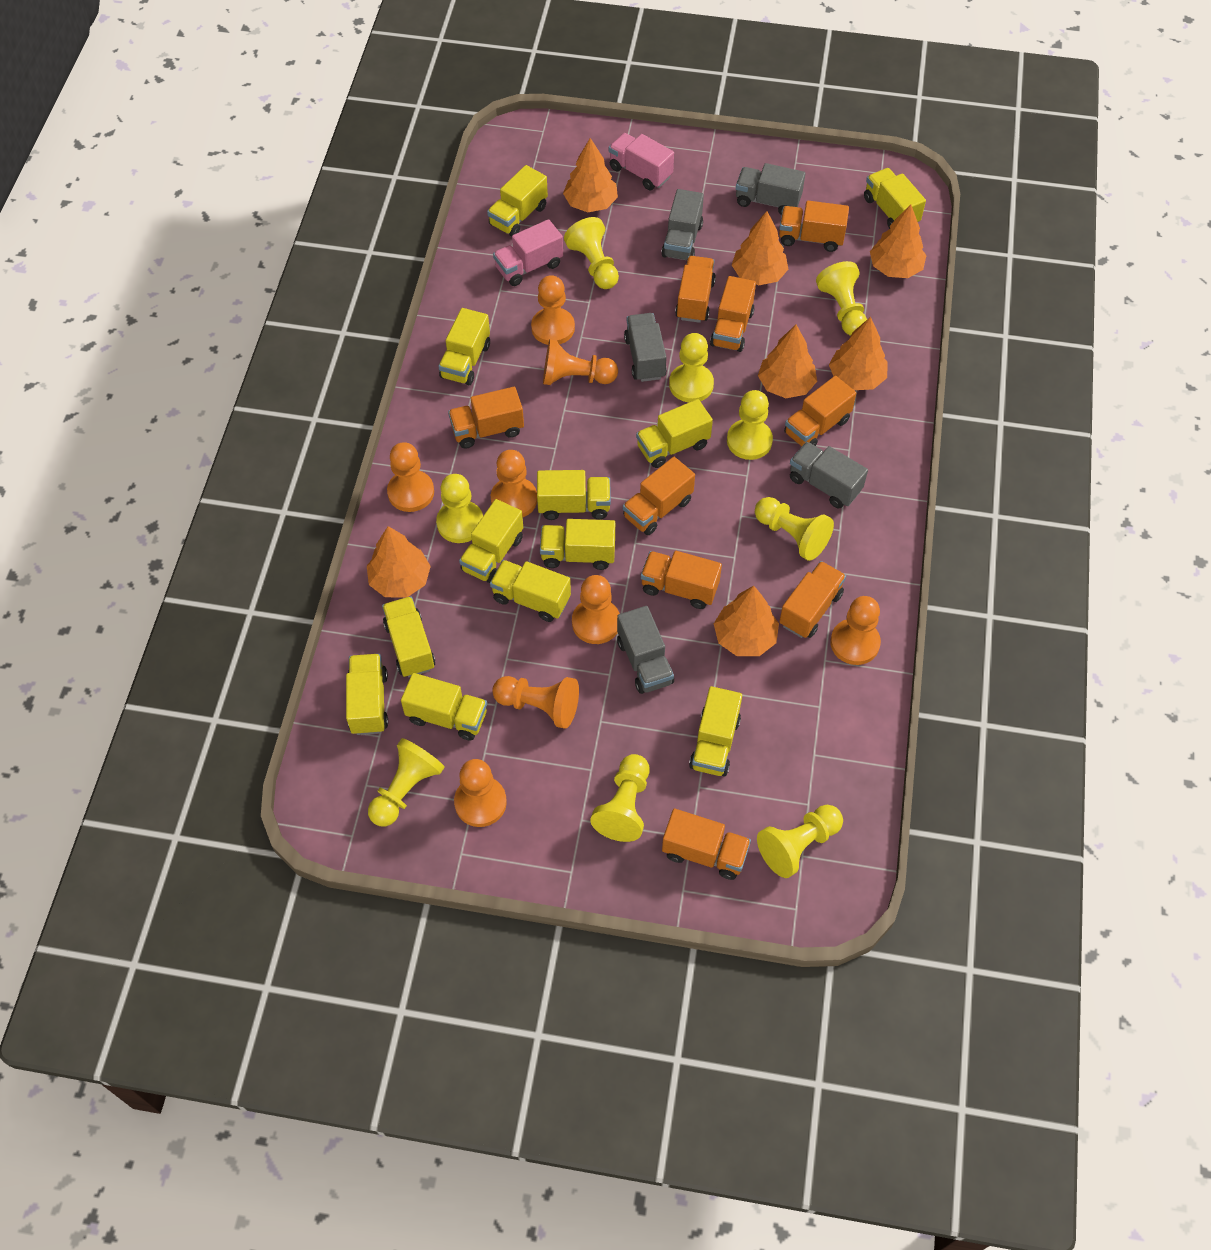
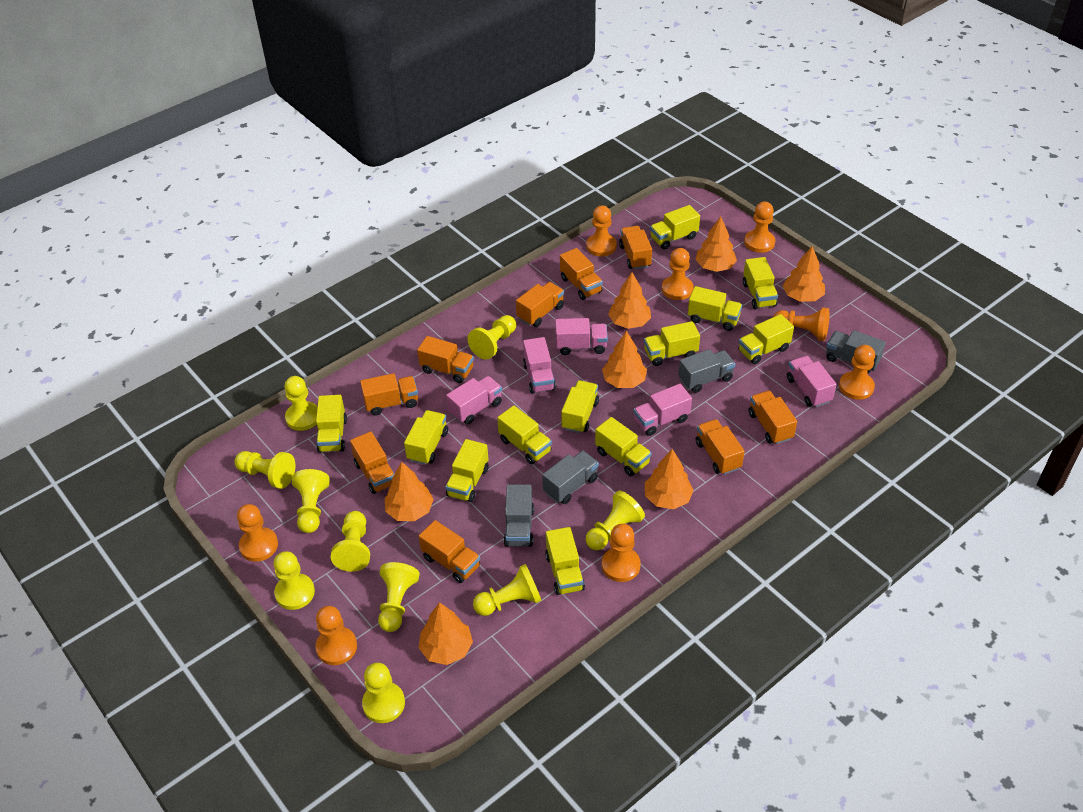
grey truck: [617,606,674,694] [624,313,667,382] [662,189,704,260] [736,163,805,215] [790,442,868,509] = 5 -> [504,484,534,547] [542,451,599,504] [679,349,735,393] [826,330,886,374] = 4
pink truck: [493,219,563,286] [609,133,674,190] = 2 -> [446,376,502,425] [523,337,556,394] [555,318,608,355] [634,384,692,436] [787,356,837,407] = 5
yellow pawn: [368,738,445,826] [436,474,483,543] [564,217,619,289] [590,754,650,842] [669,333,714,403] [727,390,773,460] [755,497,834,561] [757,805,843,878] [816,261,867,336] = 9 -> [234,451,296,489] [273,551,315,610] [284,376,318,431] [292,469,330,533] [330,511,370,572] [362,663,405,723] [378,562,420,632] [468,315,516,360] [473,564,541,616] [586,490,645,550] = 10

